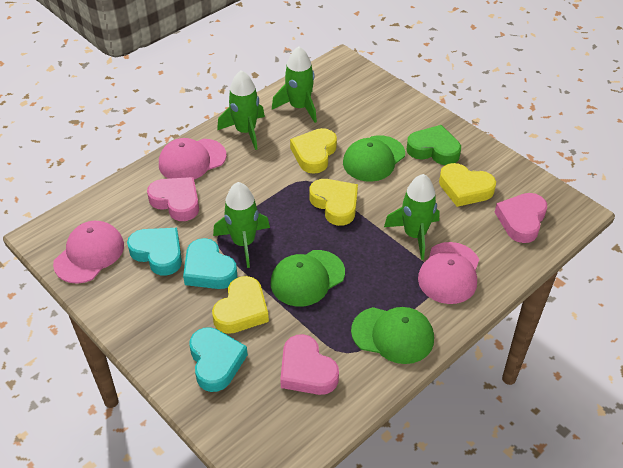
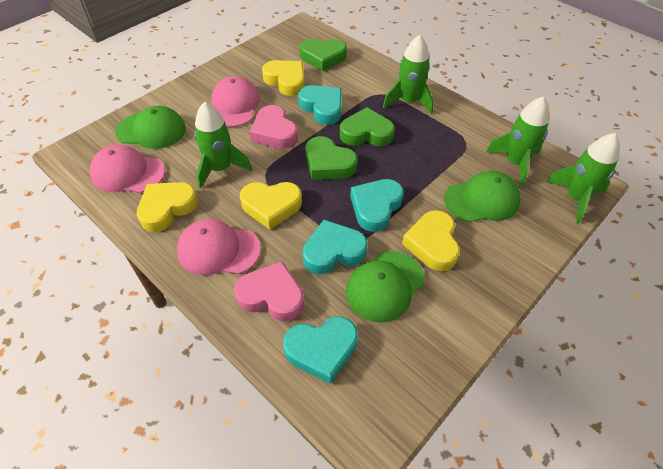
green heart: [406,125,461,165] = 1 -> [300,39,347,71] [306,136,357,180] [340,107,395,146] = 3
pink heart: [147,177,199,221] [280,334,339,395] [495,193,547,243] = 3 -> [234,261,304,321] [250,105,298,149] = 2
turquoise heart: [127,228,182,276] [183,238,237,289] [189,327,248,392] = 3 -> [283,316,358,384] [298,85,342,125] [303,220,368,274] [350,179,404,232] = 4

